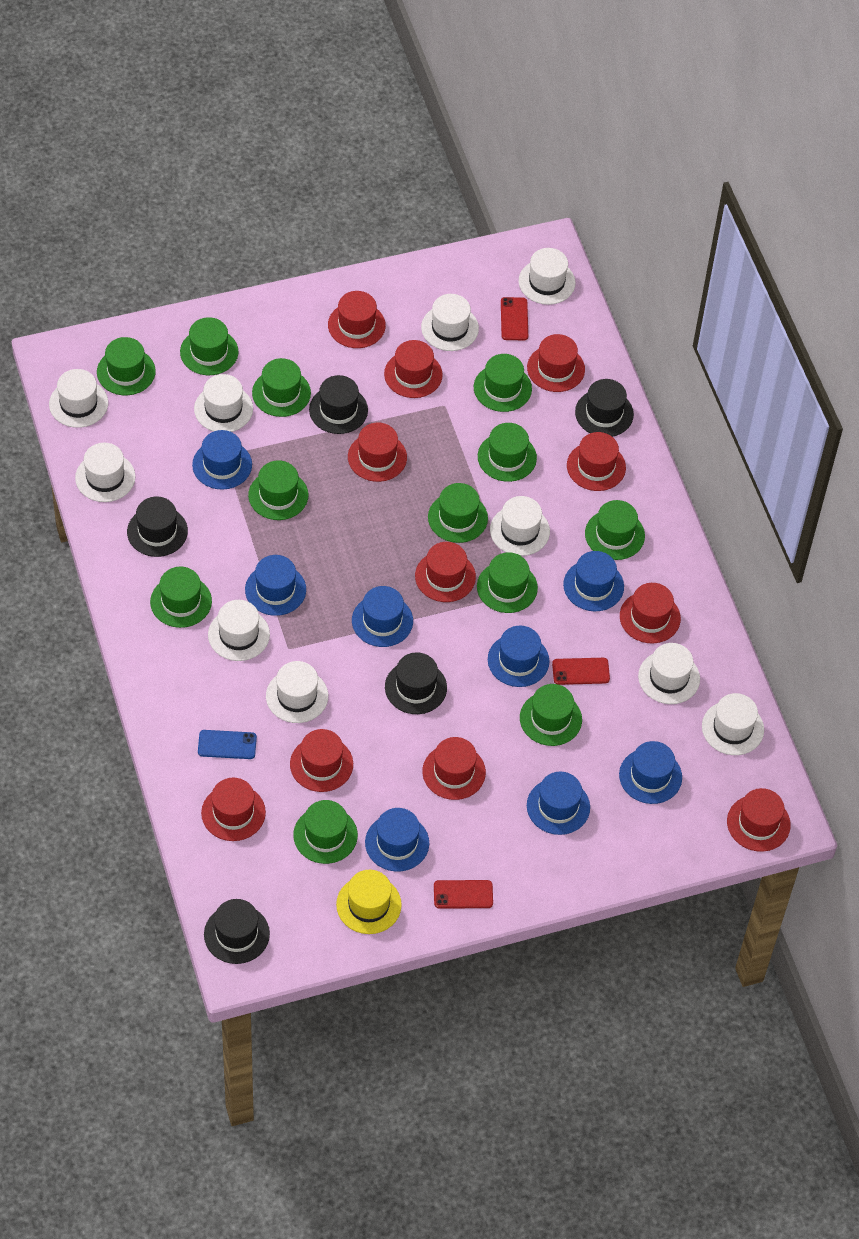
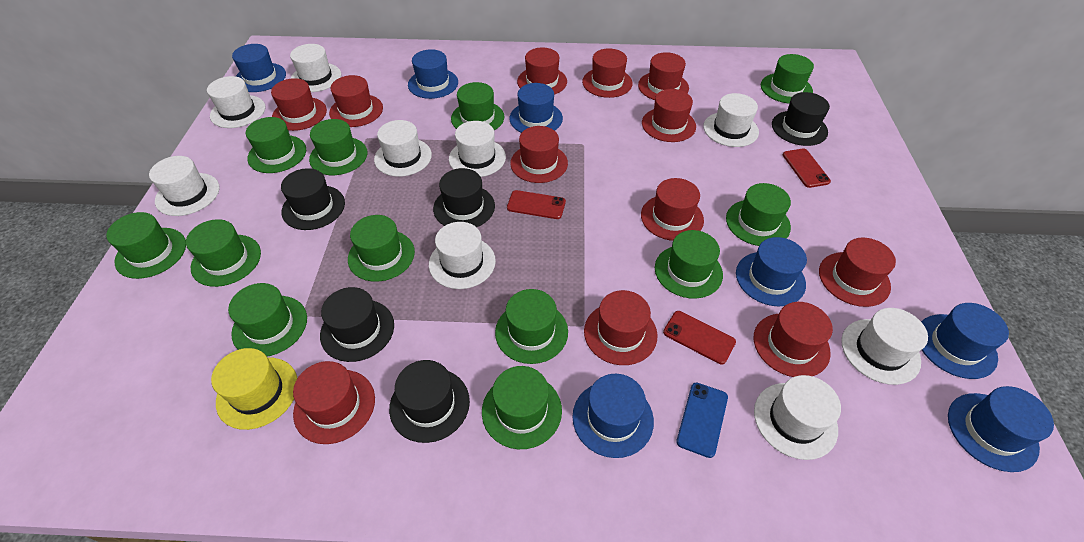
blue hat: [192,430,252,490] [245,555,306,616] [352,586,413,647] [365,808,429,872] [488,626,550,687] [527,771,590,835] [563,551,624,611] [619,741,682,804] = 8 -> [232,44,286,92] [408,49,458,99] [509,83,563,133] [572,374,654,458] [736,237,807,306] [921,303,1009,379] [948,386,1054,472] = 7
red hat: [201,778,266,841] [290,729,353,792] [328,291,386,348] [348,423,407,482] [384,340,443,398] [415,542,476,602] [422,737,486,800] [527,334,585,392] [567,432,626,491] [620,583,681,643] [727,788,791,852] = 11 -> [271,78,327,131] [293,361,375,444] [329,75,383,127] [510,126,568,183] [517,48,567,95] [582,48,633,98] [584,290,657,365] [638,52,689,100] [641,178,704,241] [642,89,696,142] [754,302,833,377] [819,237,896,307] = 12
white hat: [49,369,108,428] [75,443,136,502] [194,374,253,432] [208,600,270,661] [266,661,328,723] [421,294,479,351] [490,496,550,556] [518,248,575,305] [638,643,700,704] [702,693,764,755] = 10 -> [149,156,220,216] [207,76,265,128] [290,44,341,92] [374,120,432,177] [429,222,496,289] [449,121,506,177] [703,93,759,147] [754,375,841,460] [841,308,928,385] = 9

